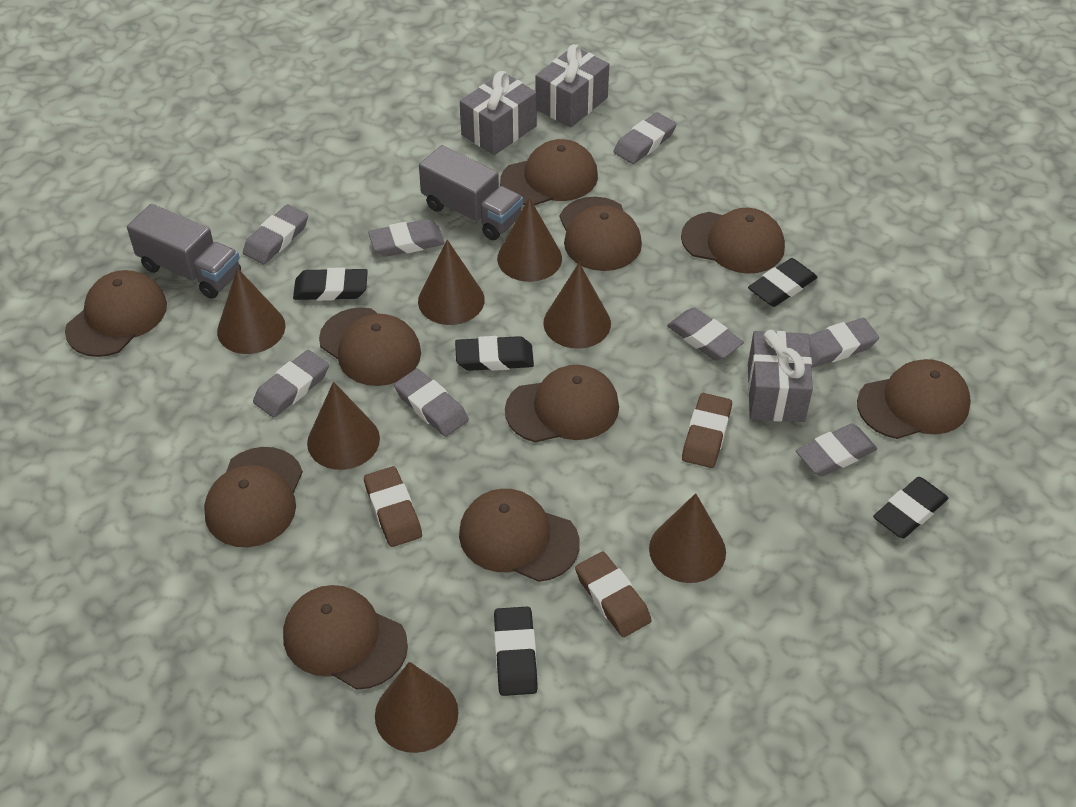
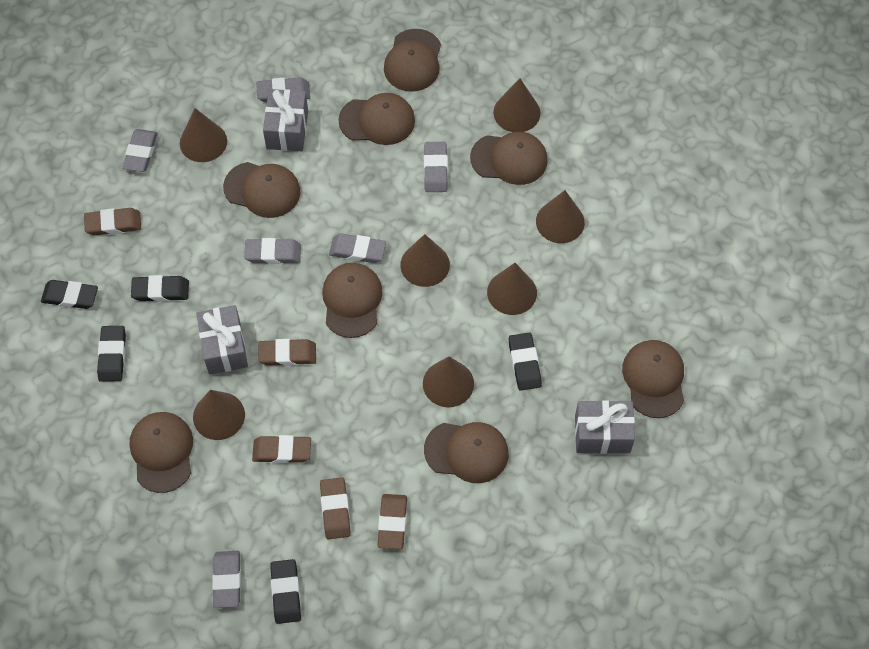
brown cap: [65,270,167,357] [204,447,303,547] [283,585,408,690] [319,307,421,386] [459,489,580,582] [500,139,598,205] [505,365,619,442] [560,197,642,271] [681,208,785,274] [857,359,971,439] = 10 -> [129,412,193,493] [223,162,300,218] [322,263,383,338] [338,93,415,145] [384,29,441,92] [424,422,509,483] [470,132,548,185] [622,340,684,418] = 8
brown eraser: [364,466,422,547] [575,552,651,637] [682,393,732,468] = 3 -> [84,208,141,236] [252,435,311,463] [258,339,316,366] [320,477,351,539] [378,494,407,549] = 5
grey eraser: [243,204,308,264] [253,350,329,418] [368,219,445,257] [394,369,469,437] [613,112,677,164] [667,308,744,361] [796,424,877,477] [809,318,879,368] = 8 -> [122,129,158,172] [212,551,241,608] [244,238,301,264] [256,77,310,103] [329,233,386,263] [424,142,448,192] = 6
grey truck: [127,204,241,299] [419,145,523,240] = 2 -> none = 0

